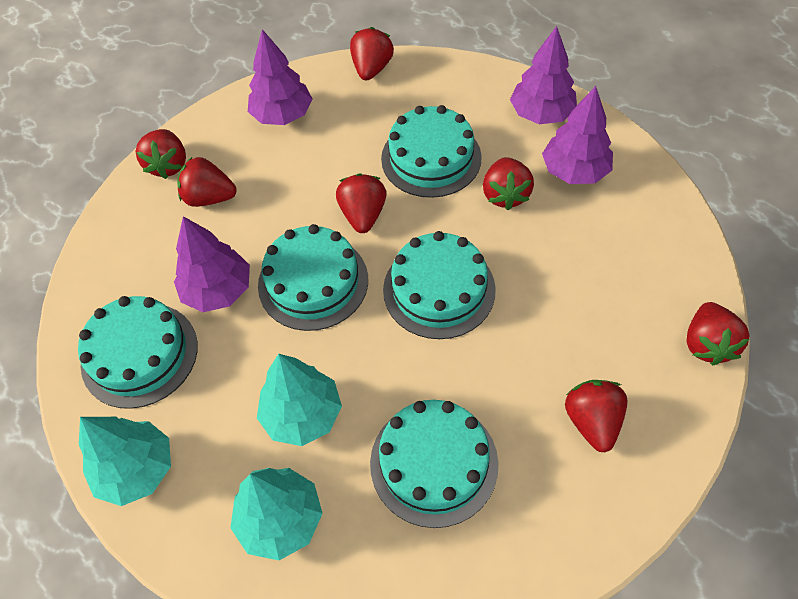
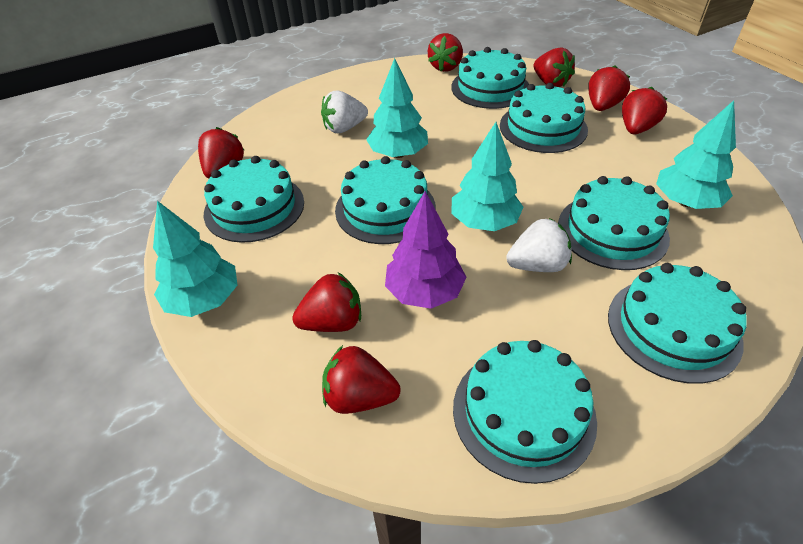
purple tree: [174,216,250,312] [248,29,313,125] [510,26,577,124] [542,86,613,184] = 4 -> [385,191,467,309] = 1
turquoise cake: [78,296,198,409] [258,224,368,331] [370,400,498,528] [381,105,482,198] [383,231,496,339] = 5 -> [204,156,304,243] [335,156,436,244] [451,47,529,109] [453,340,597,484] [500,83,588,153] [558,176,670,270] [608,263,747,384] = 7
turquoise tree: [79,417,171,506] [230,468,323,560] [257,354,342,446] = 3 -> [153,201,237,317] [366,58,428,158] [452,122,523,231] [656,100,736,209] = 4
white strawberry: none = 0 -> [321,91,368,133] [506,218,572,272] = 2

